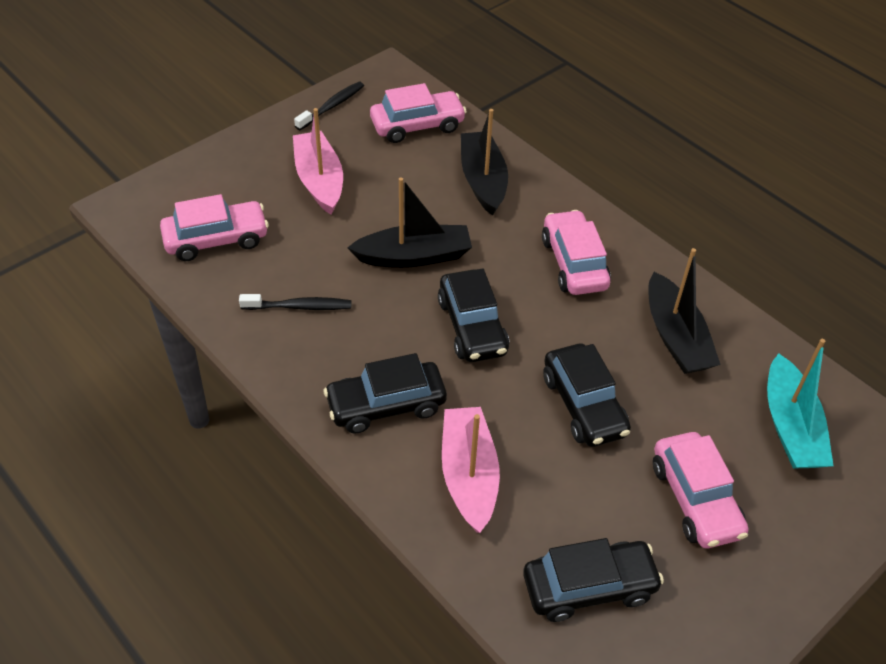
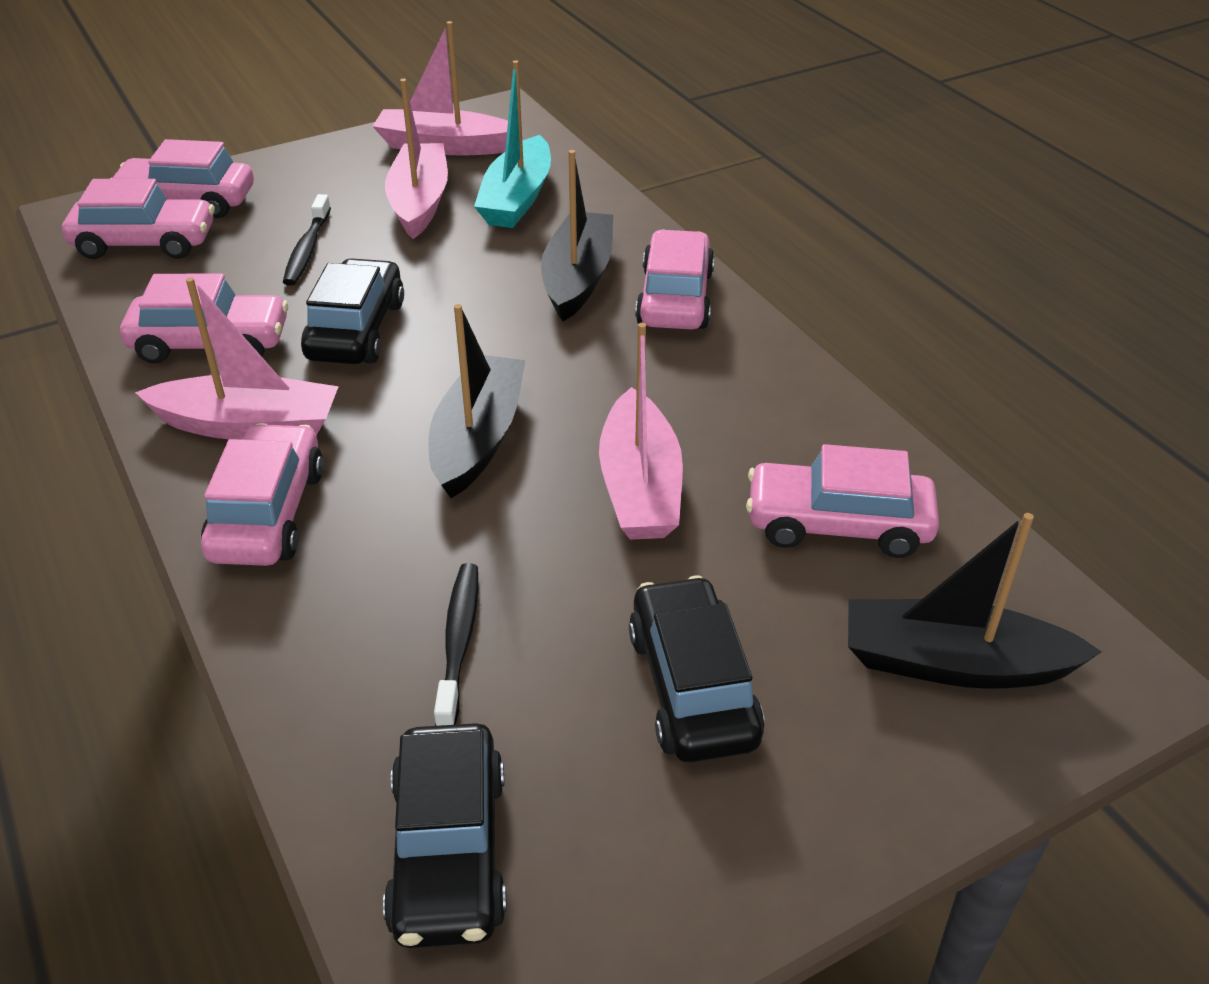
black car: [324,353,447,434] [438,269,509,362] [523,538,664,622] [543,343,631,447] = 4 -> [301,258,404,364] [383,723,507,948] [629,576,765,763] = 3
pink boat: [293,108,343,215] [442,407,500,533] = 2 -> [135,277,339,440] [372,21,508,155] [385,79,448,239] [599,323,683,540] = 4
pink car: [160,194,269,261] [370,83,467,143] [542,210,611,295] [653,432,748,548] = 4 -> [62,179,215,259] [110,139,254,218] [120,273,288,363] [201,423,324,566] [635,229,715,330] [746,444,939,558] = 6

